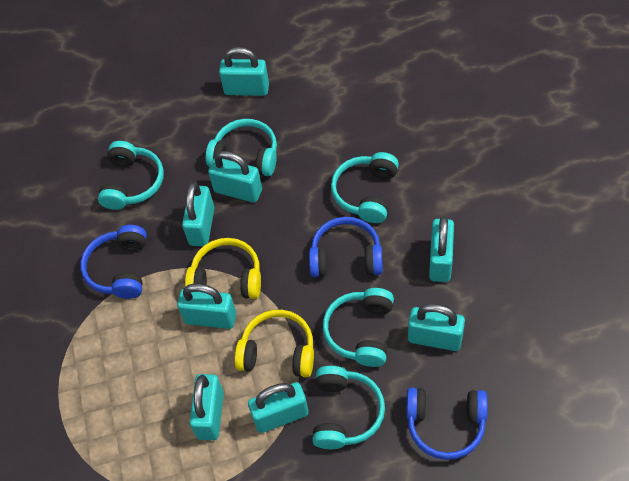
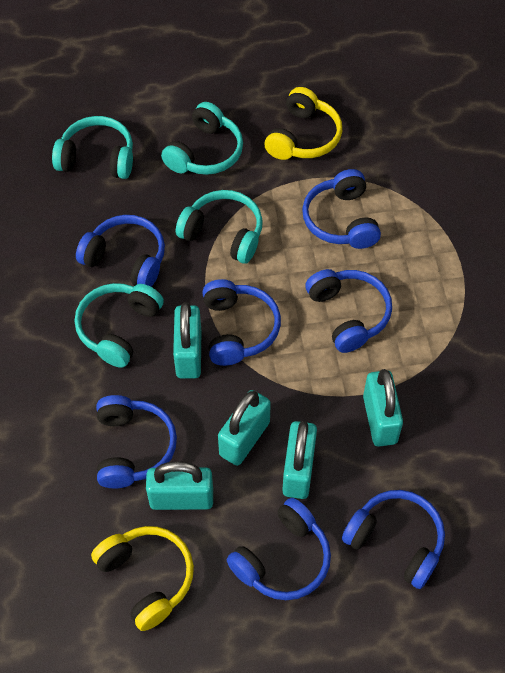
blue headphones: [80,225,147,299] [309,217,383,277] [406,388,488,460] = 3 -> [76,215,165,287] [96,395,177,488] [202,279,281,366] [227,498,331,600] [302,169,381,249] [305,269,392,353] [342,490,445,589] = 7
turquoise headphones: [98,141,164,210] [206,119,277,176] [312,366,385,449] [323,288,394,367] [331,152,399,223] = 5 -> [52,116,133,179] [75,283,164,368] [161,102,243,175] [176,190,263,263] = 4
turquoise padlock: [177,284,236,329] [182,182,215,246] [189,374,224,440] [208,151,262,203] [219,47,269,96] [248,382,309,433] [408,304,465,351] [429,216,454,282] = 8 -> [146,461,213,510] [173,302,201,379] [218,390,271,466] [282,421,317,499] [363,369,403,447] = 5

